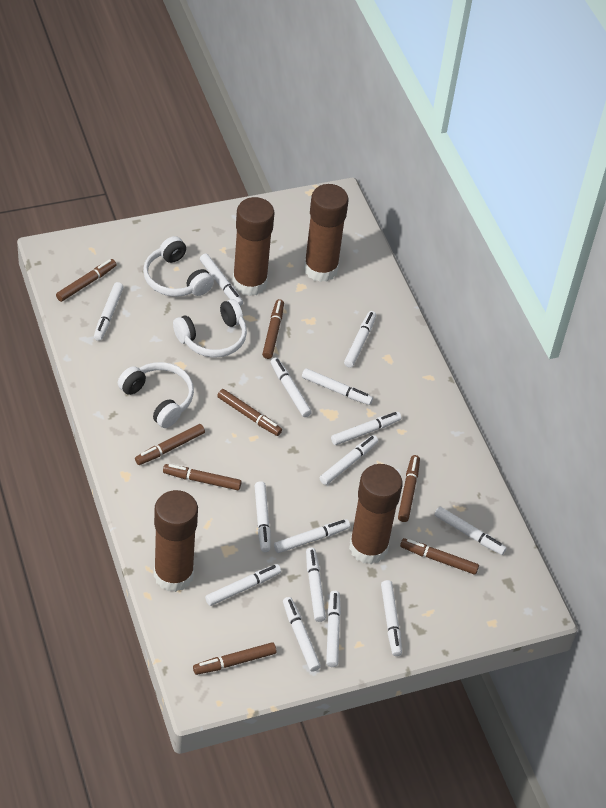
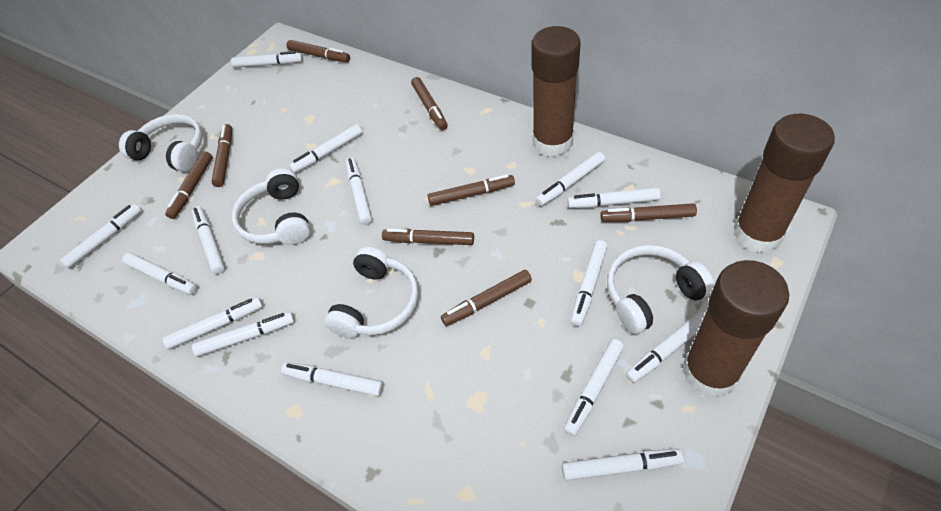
brown glue stick: [154,490,198,592] [232,197,274,296] [304,184,349,282] [349,464,403,564] = 4 -> [531,26,581,157] [682,260,789,398] [733,114,835,253] = 3
white headphones: [118,362,194,428] [143,236,214,297] [173,299,247,358] = 3 -> [119,114,203,172] [232,168,310,245] [324,247,418,338] [607,245,714,334] = 4

